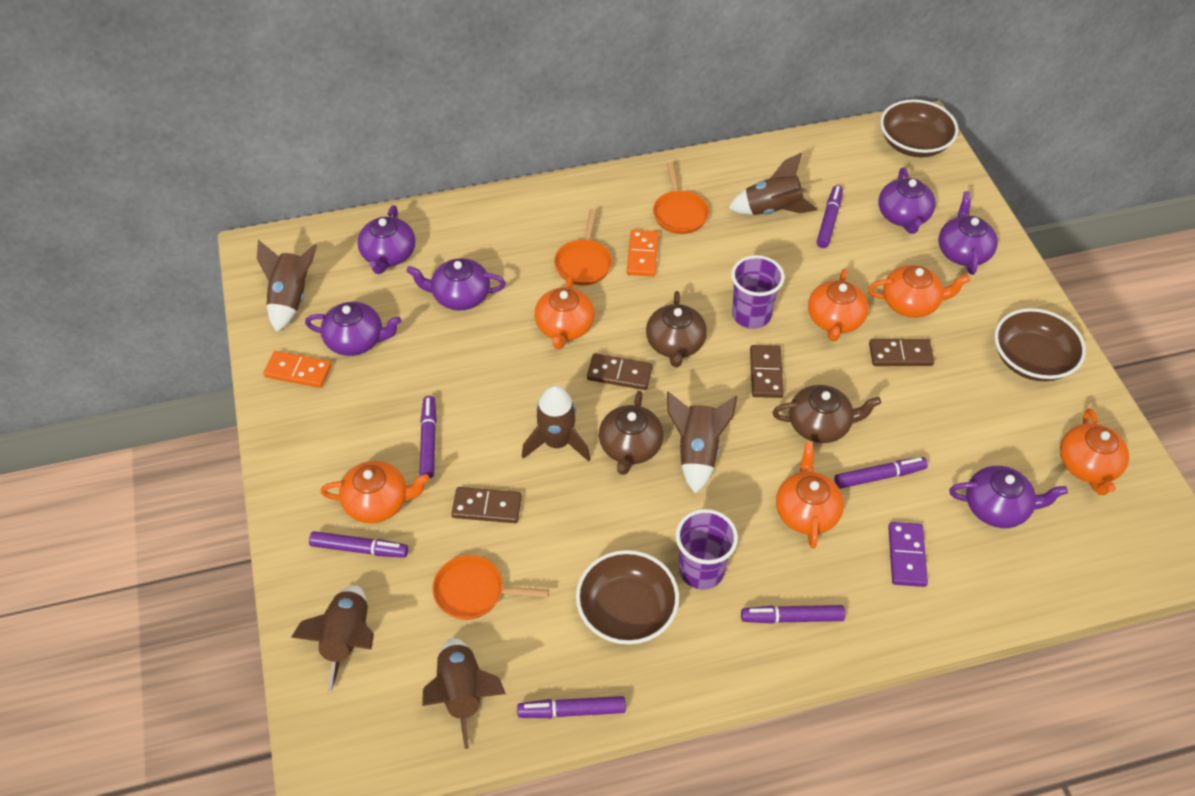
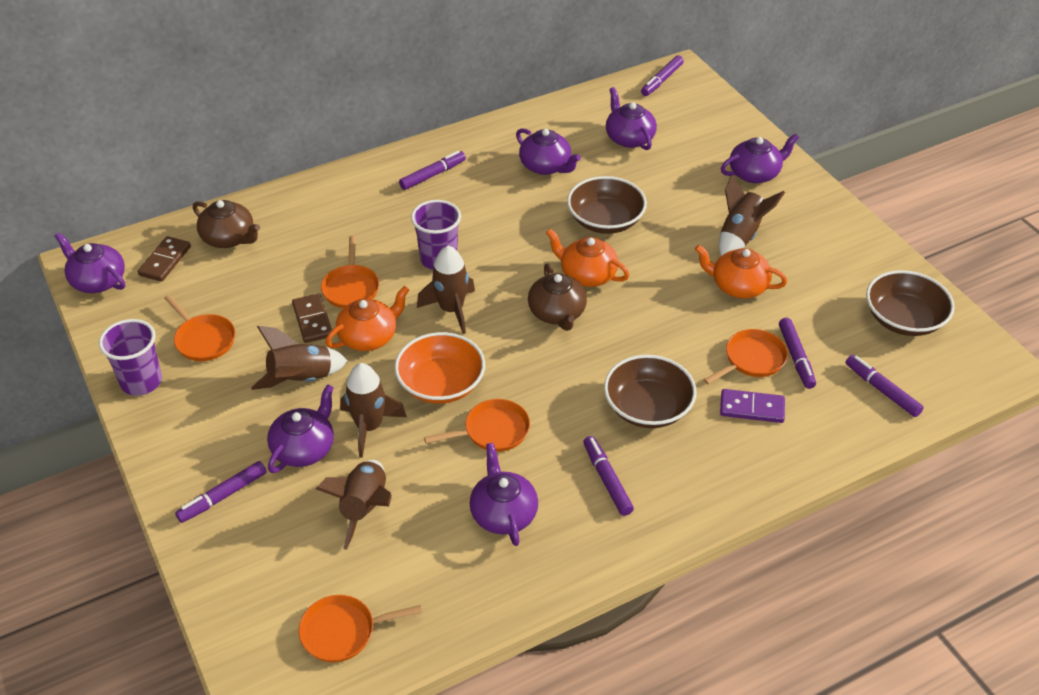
brown domino: [451,487,522,523] [587,353,652,390] [750,345,784,398] [869,339,934,366] = 4 -> [137,236,191,282] [292,294,332,343] = 2
brown rocket: [257,240,317,332] [291,585,374,691] [422,638,506,749] [522,385,591,462] [667,392,737,494] [729,153,817,215] = 6 -> [251,326,348,390] [316,460,392,550] [340,363,407,458] [417,245,475,334] [719,175,785,256] = 5
brown teapot: [599,391,664,475] [646,291,707,367] [772,385,881,443] = 3 -> [193,200,260,248] [528,263,587,331] = 2
orange bowl: none = 0 -> [394,332,485,404] = 1
orange domino: [263,351,332,388] [627,230,659,277] = 2 -> none = 0
orange pan: [432,555,549,620] [554,209,612,286] [653,162,709,234] = 3 -> [164,294,235,361] [299,595,422,662] [321,236,379,308] [424,399,530,452] [704,329,788,384] = 5
orange teapot: [320,461,430,523] [534,275,595,349] [776,442,844,548] [808,269,869,341] [868,265,970,318] [1060,408,1129,495] = 6 -> [325,286,409,351] [546,229,630,287] [695,245,787,298] = 3

